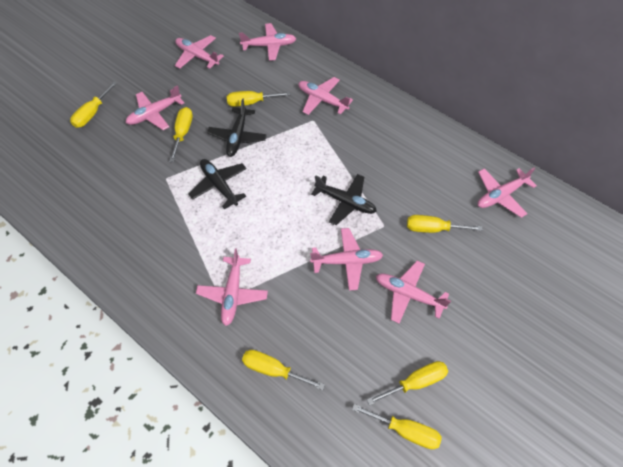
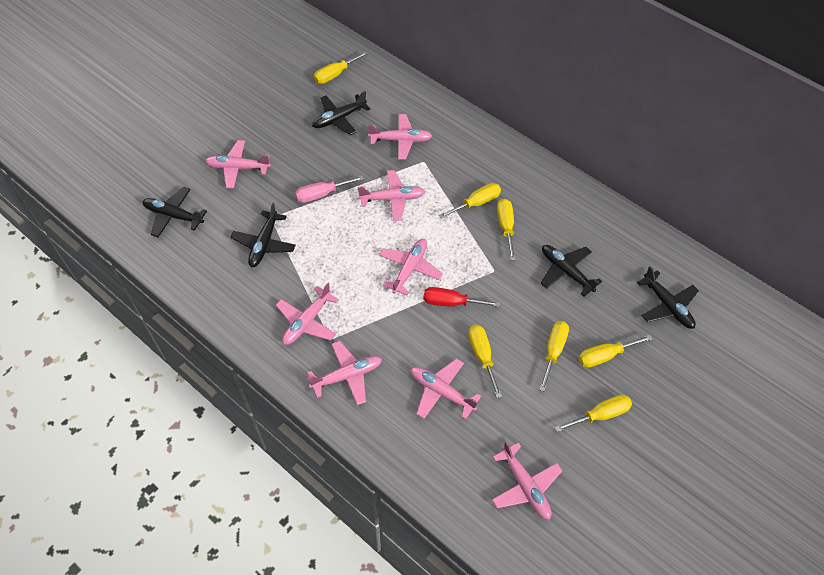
black plane: [189,159,247,209] [207,99,267,157] [311,174,377,225] = 3 -> [143,187,207,237] [230,203,296,267] [312,91,370,135] [541,245,602,297] [637,266,699,329] = 5
pink screwdriver: none = 0 -> [295,175,364,203] = 1
red screwdriver: none = 0 -> [423,287,500,307] = 1

